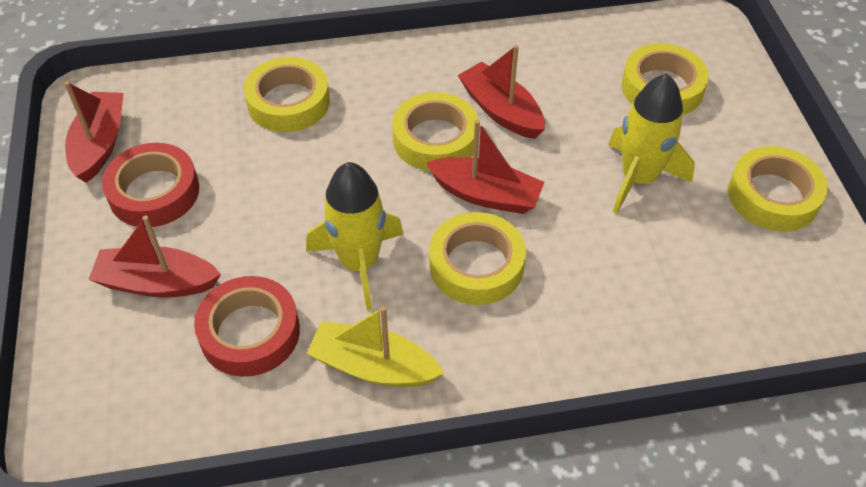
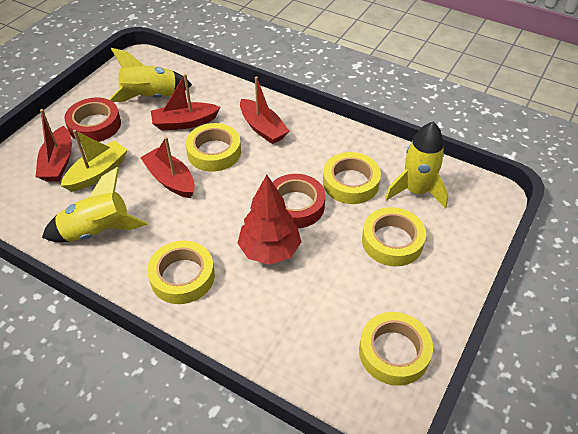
red tree: none = 0 -> [237,175,301,265] = 1
yellow rocket: [306,162,404,310] [608,74,695,214] = 2 -> [42,167,148,242] [109,48,192,102] [385,122,448,209] = 3

